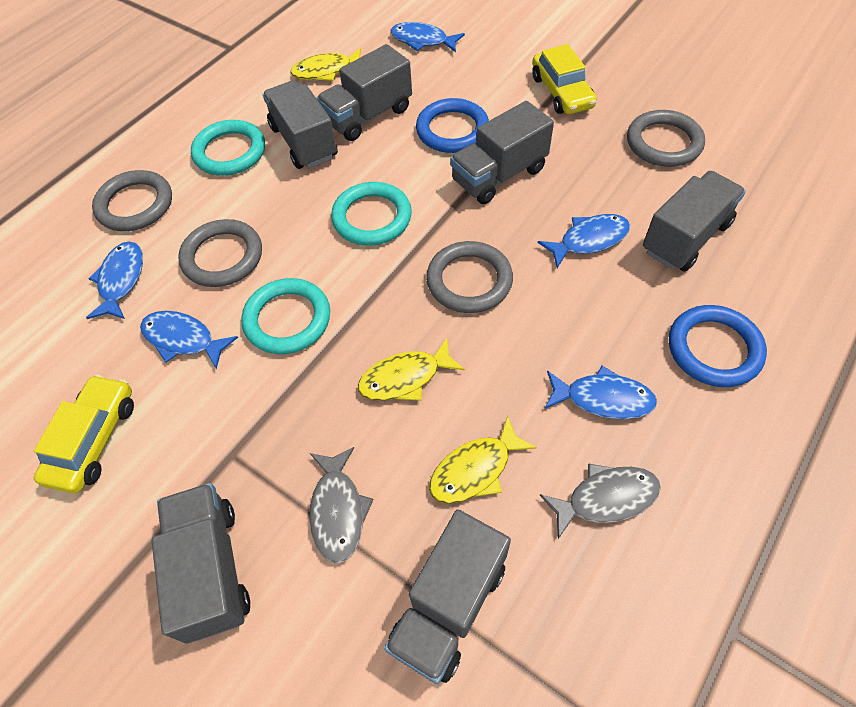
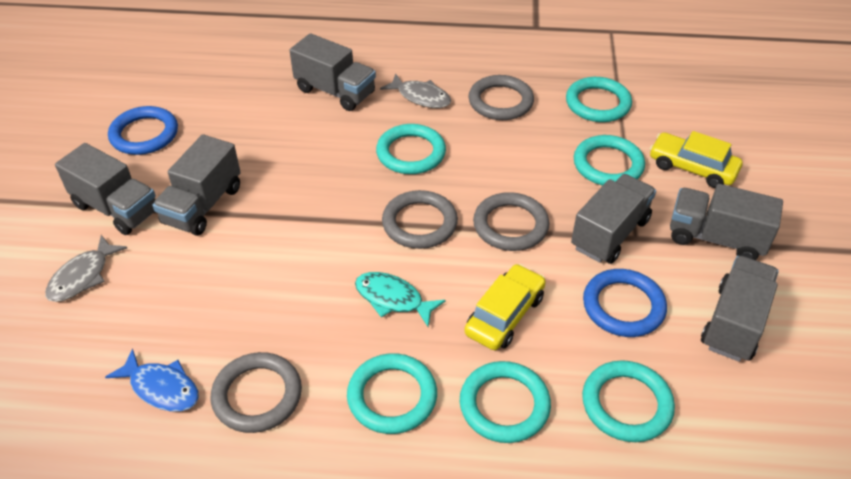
blue fish: [86,241,143,319] [140,311,238,369] [390,22,465,52] [538,214,630,268] [544,366,657,419] = 5 -> [105,348,199,412] = 1
turquoise fish: none = 0 -> [355,272,446,326] = 1
turquoise ring: [191,120,265,176] [241,278,330,354] [331,182,412,246] = 3 -> [347,353,437,434] [376,124,446,174] [460,361,551,443] [566,77,632,122] [574,135,645,186] [582,360,675,442] = 6
yellow fish: [290,48,361,81] [358,338,465,401] [429,415,537,504] = 3 -> none = 0

